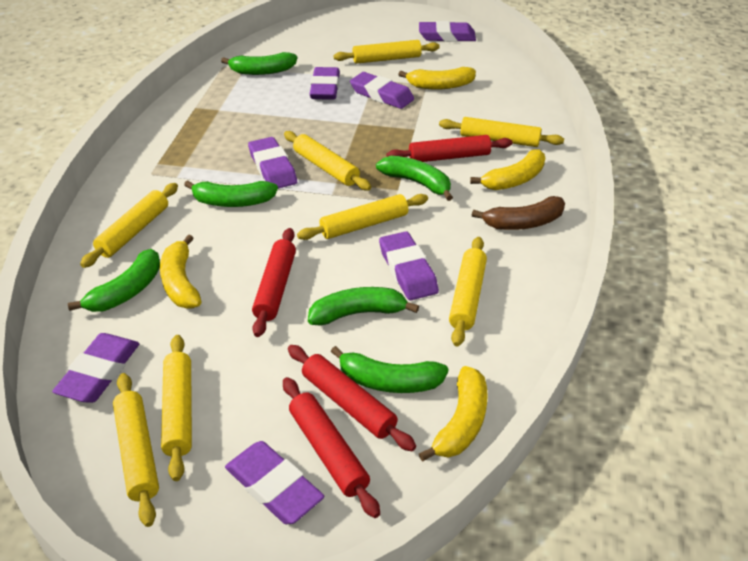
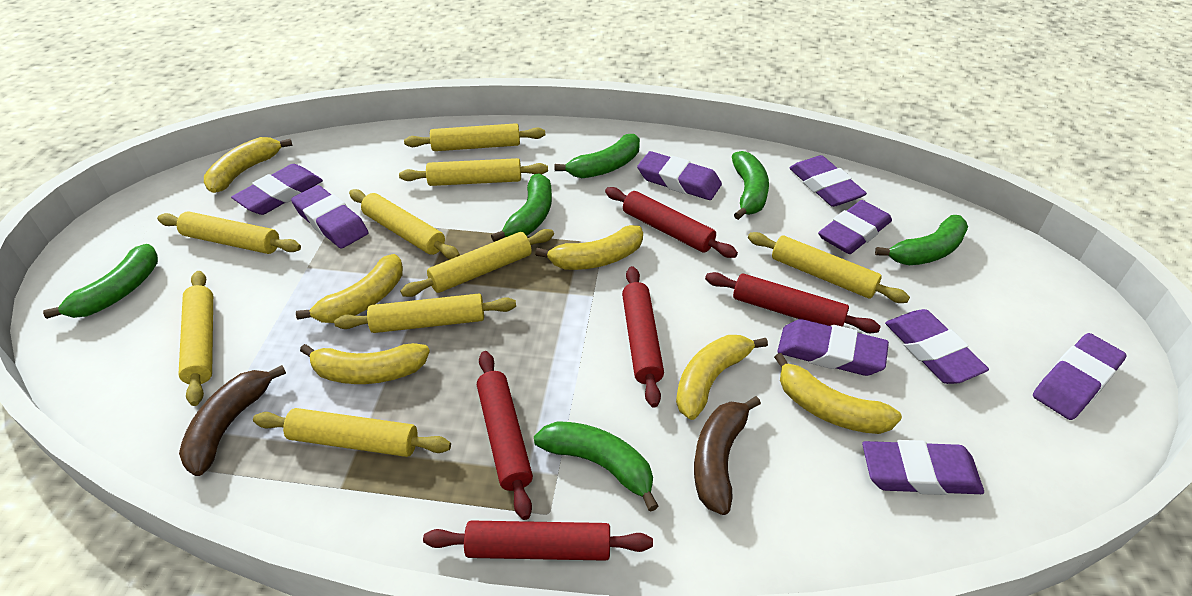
brown banana: [472,196,565,230] = 1 -> [179,365,286,476] [694,396,761,515] = 2
purple eraser: [52,333,139,403] [225,441,324,524] [248,137,297,189] [310,67,340,100] [350,72,414,109] [379,231,439,300] [419,21,476,42] = 7 -> [231,164,323,215] [291,185,368,249] [637,151,722,200] [777,319,889,376] [789,155,867,207] [818,200,892,254] [862,440,984,495] [885,309,989,384] [1033,333,1126,420] = 9
red rolling pin: [252,228,296,337] [283,377,380,518] [288,345,416,451] [387,135,513,162] = 4 -> [423,520,653,561] [477,351,533,520] [605,187,738,258] [622,266,664,407] [705,272,881,333] = 5
yellow banana: [160,234,202,308] [398,67,476,90] [419,366,488,462] [470,149,545,190] = 4 -> [204,137,292,193] [296,254,403,323] [300,343,430,384] [535,225,643,270] [676,335,768,420] [774,353,902,434] = 6
yellow rolling pin: [80,183,178,268] [113,373,159,527] [161,335,192,481] [284,131,371,190] [297,194,428,240] [333,40,440,64] [439,117,564,147] [449,237,487,347] = 8 -> [157,212,301,254] [178,271,213,406] [253,408,451,457] [334,294,516,333] [349,189,460,259] [399,158,548,186] [400,229,554,297] [404,123,545,151] [748,232,910,303] = 9

